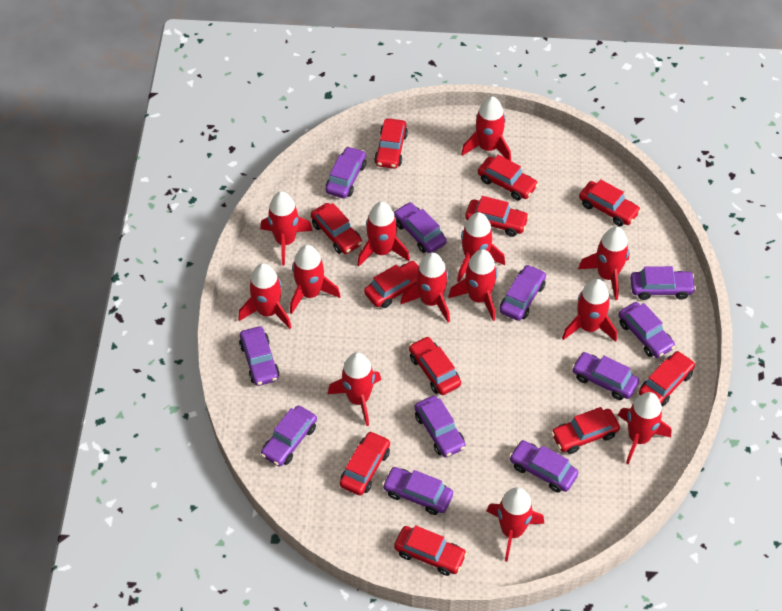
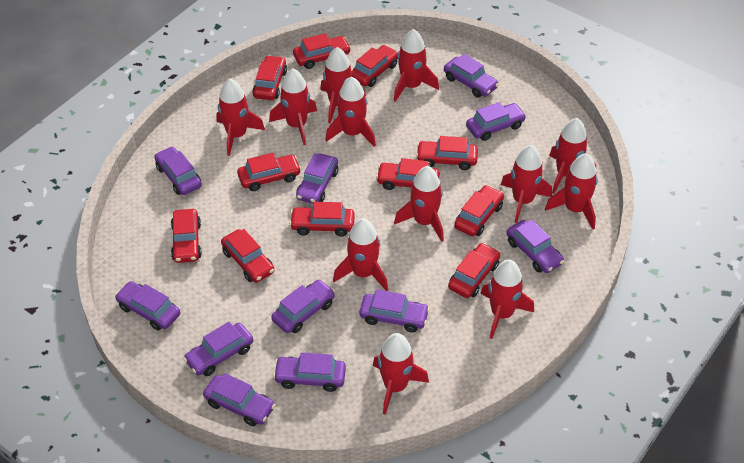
red rocket: [238,263,292,329] [261,191,313,265] [290,245,341,314] [328,352,381,426] [357,202,410,267] [400,252,450,322] [448,249,498,321] [457,212,505,282] [461,96,511,161] [486,487,544,562] [562,279,617,342] [578,226,630,300] [618,392,671,465] = 13 -> [217,79,265,156] [269,69,317,145] [320,47,366,123] [325,76,376,147] [333,218,388,291] [373,333,429,415] [394,29,439,102] [394,166,444,242] [480,260,534,339] [501,145,552,223] [545,153,598,229] [549,118,596,193] = 12

